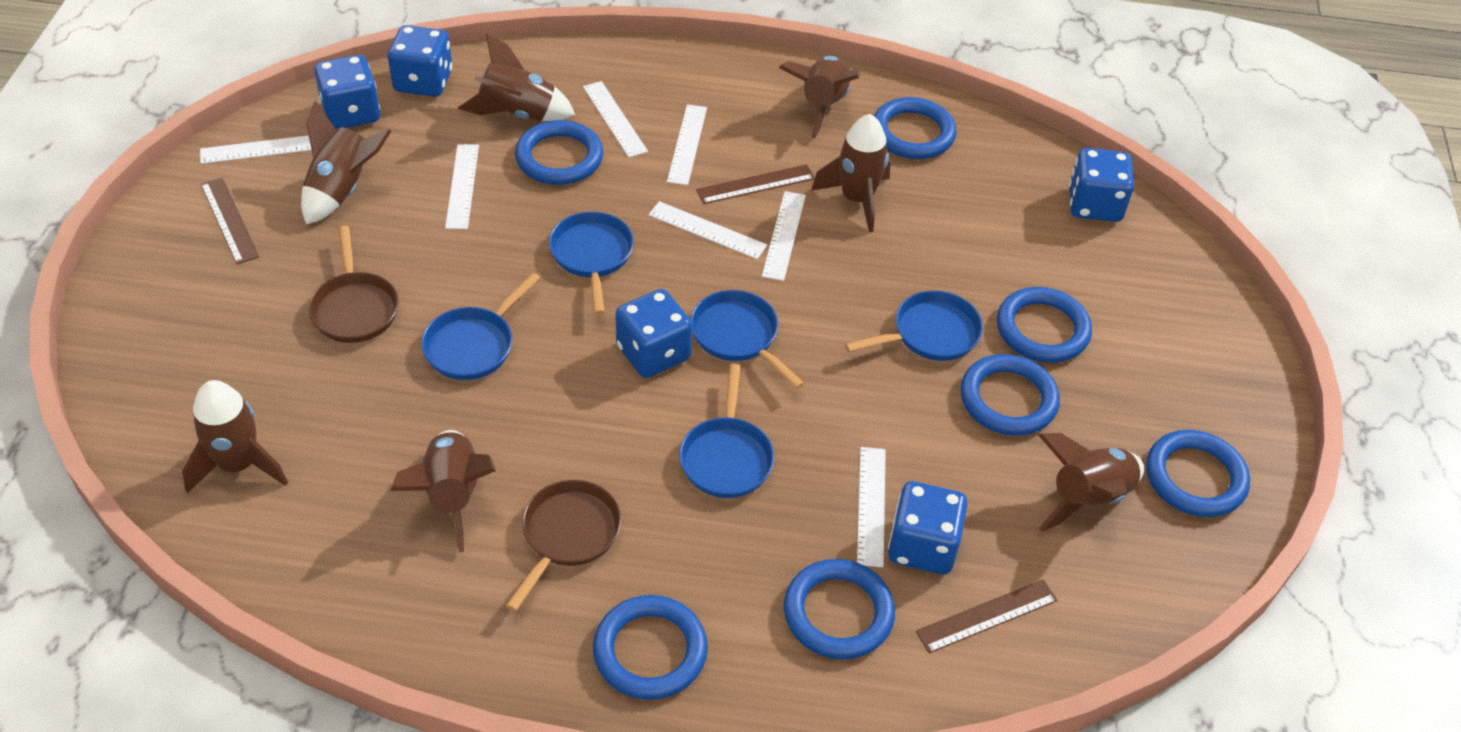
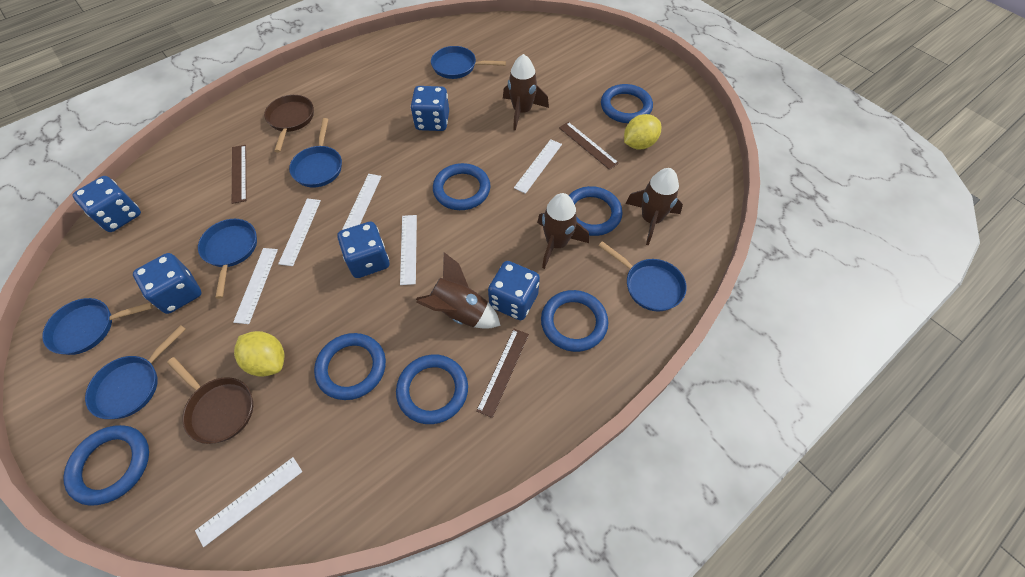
blue pan: [421,273,540,380] [549,212,634,315] [680,364,774,498] [690,290,805,389] [845,291,983,361] = 5 -> [42,298,153,355] [85,325,186,419] [198,219,257,299] [289,118,342,188] [431,46,506,79] [598,241,687,312] = 6
brown rocket: [182,380,288,493] [301,100,391,224] [390,430,496,553] [458,34,575,121] [779,56,861,138] [811,114,890,232] [1038,433,1144,532] = 7 -> [416,252,501,329] [503,54,549,131] [537,193,589,269] [625,168,683,245] = 4
white ruler: [200,135,312,164] [445,144,479,229] [583,81,648,158] [649,201,767,259] [667,104,707,185] [762,191,806,281] [857,447,886,567] = 7 -> [195,457,302,547] [233,248,278,324] [278,198,321,266] [342,174,382,230] [400,215,417,285] [514,139,562,194] = 6
yellow lemon: none = 0 -> [234,331,285,377] [624,114,661,149] = 2

